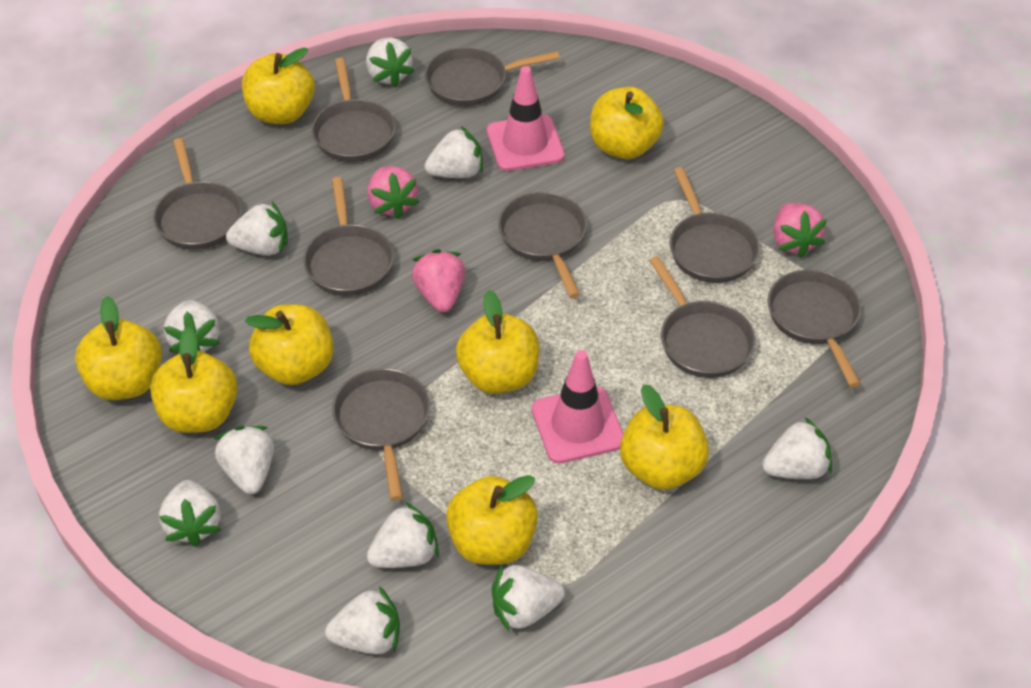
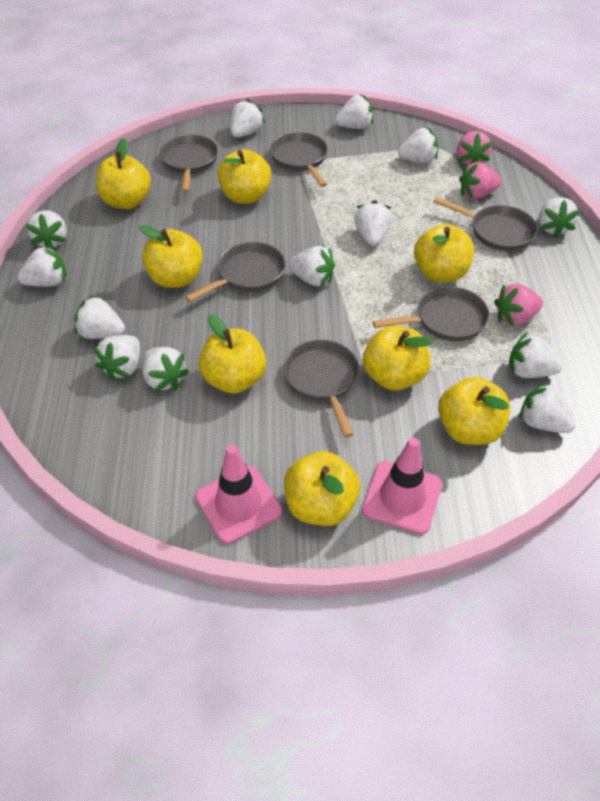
grey pan: [153,138,242,250] [303,177,394,296] [312,58,396,162] [332,368,430,501] [425,47,560,106] [498,192,587,298] [649,256,755,378] [670,167,760,283] [768,270,861,387] = 9 -> [160,135,218,193] [185,242,285,302] [270,132,328,187] [284,340,359,437] [373,286,489,341] [433,197,538,251] = 6
white strawberry: [159,480,222,547] [164,300,220,352] [214,426,274,494] [226,202,288,256] [325,586,400,654] [366,37,414,88] [367,502,439,568] [425,126,483,178] [492,564,565,631] [762,418,832,479] = 10 -> [18,245,66,287] [26,210,67,249] [74,294,125,339] [93,335,140,381] [142,347,189,392] [230,99,265,138] [289,246,335,287] [335,95,373,129] [354,200,392,246] [398,128,438,163] [509,332,562,378] [519,381,576,433] [539,197,580,238] = 13

